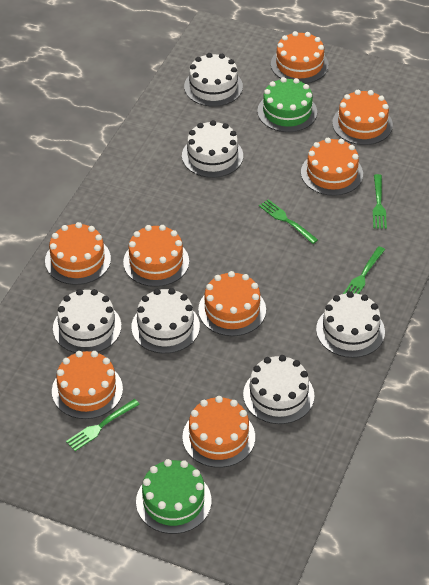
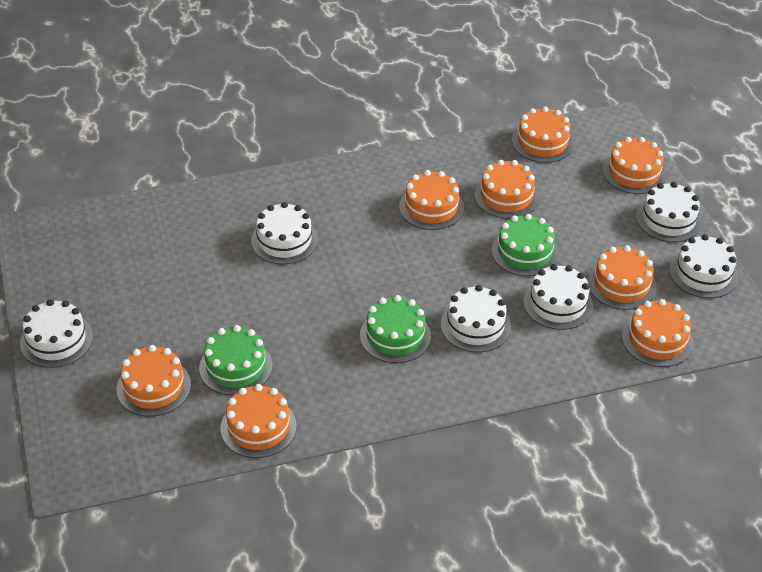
green cake: [136,459,211,534] [257,77,317,132] = 2 -> [199,325,272,395] [360,295,431,363] [491,214,559,276] = 3
green fork: [66,399,140,451] [259,199,318,244] [343,246,385,294] [373,174,387,229] = 4 -> none = 0

